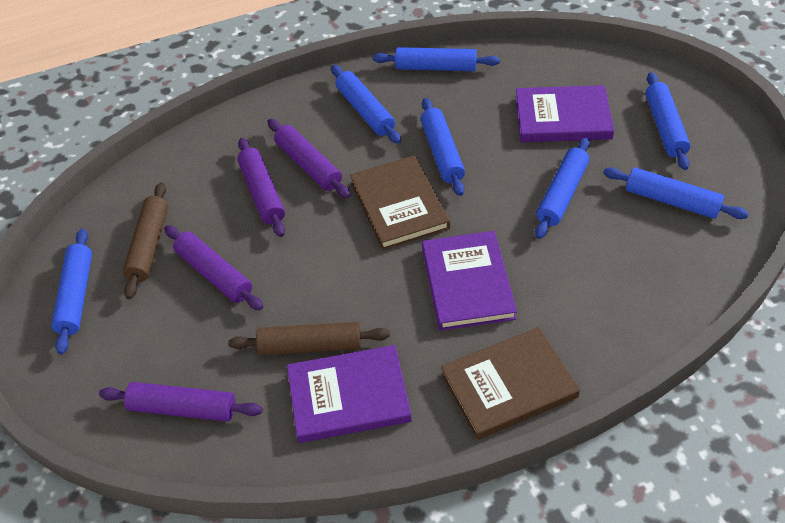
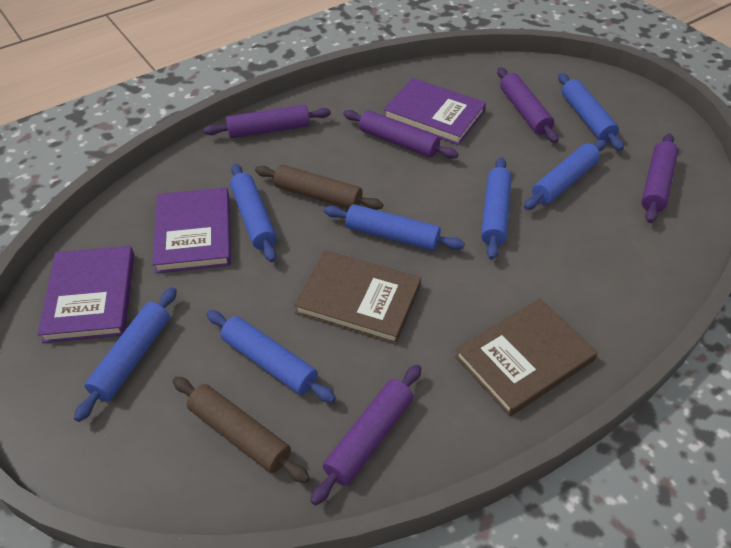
purple rolling pin: [99,382,262,422] [164,225,263,311] [237,138,285,237] [267,119,350,198] = 4 -> [204,105,331,138] [310,365,421,506] [343,110,458,159] [497,67,558,143] [641,133,678,223] = 5

